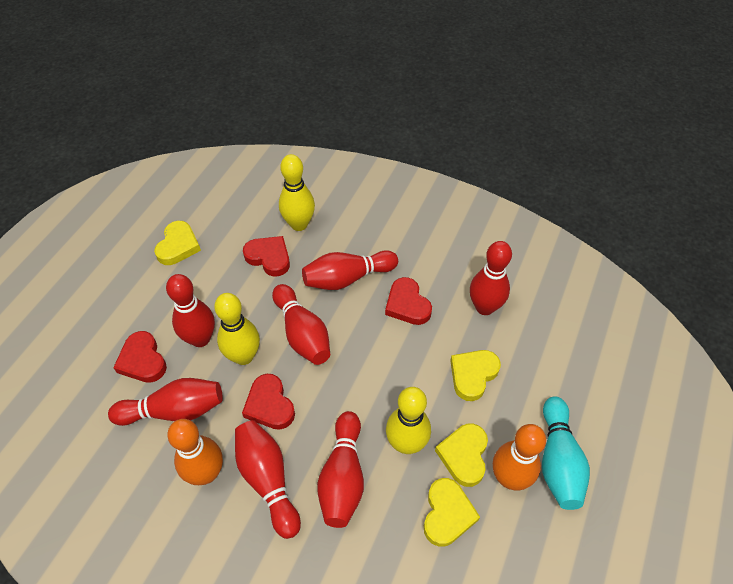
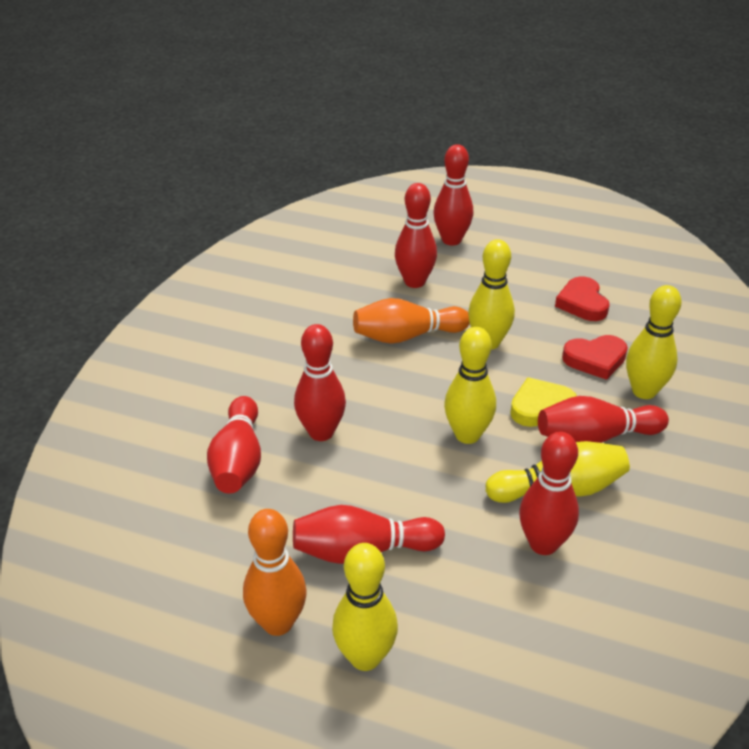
red heart: [113,331,167,383] [242,374,295,430] [243,236,290,276] [385,277,432,325] = 4 -> [555,277,610,321] [562,335,628,380] = 2
turquoise bowling pin: [542,396,590,510] = 1 -> none = 0
yellow bowling pin: [214,293,260,365] [279,154,315,231] [386,387,431,454] = 3 -> [332,543,398,671] [444,327,496,444] [468,239,515,350] [486,441,630,503] [626,285,681,399] = 5
yellow heart: [154,221,201,265] [424,478,480,547] [435,424,488,487] [450,350,501,401] = 4 -> [510,377,577,427] = 1

